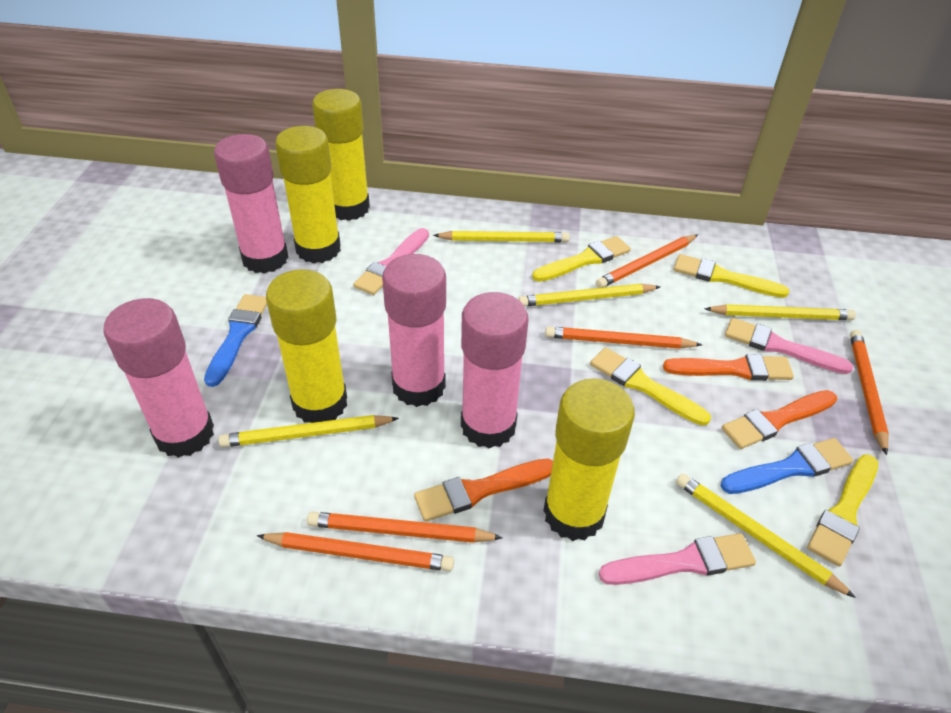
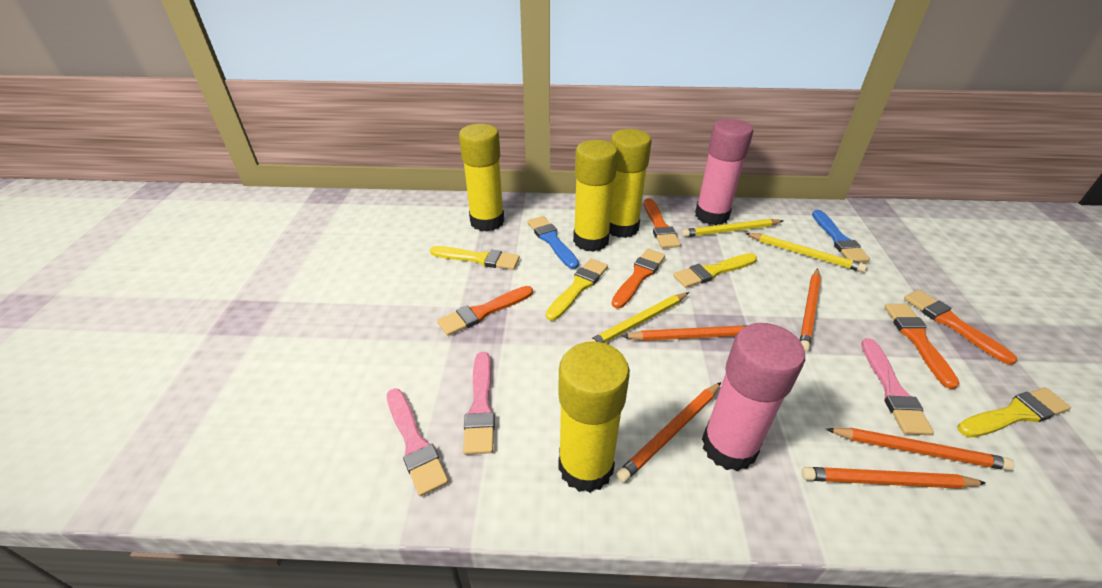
orange brush: [414,459,553,522] [663,354,794,381] [722,390,837,449] = 3 -> [437,286,533,336] [612,249,665,308] [644,198,680,248] [884,304,960,389] [904,290,1017,365] = 5
pink glue stick: [103,298,214,458] [214,134,288,274] [382,254,446,407] [461,292,529,449] = 4 -> [695,119,753,225] [702,323,805,471] = 2
yellow pencil: [218,415,399,447] [433,231,570,242] [518,284,660,306] [676,473,856,598] [704,304,856,320] = 5 -> [587,292,689,343] [682,219,783,237] [745,233,867,272] = 3

